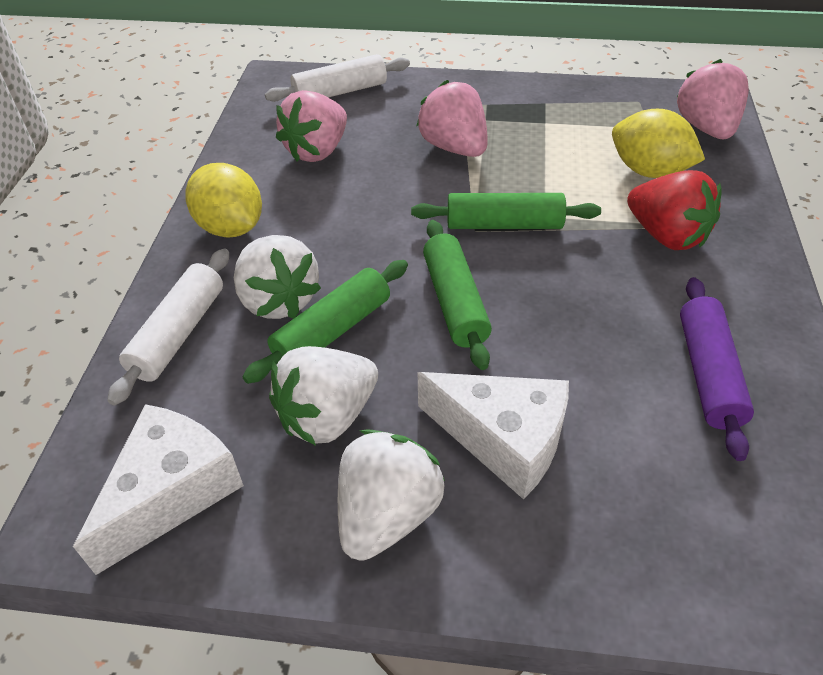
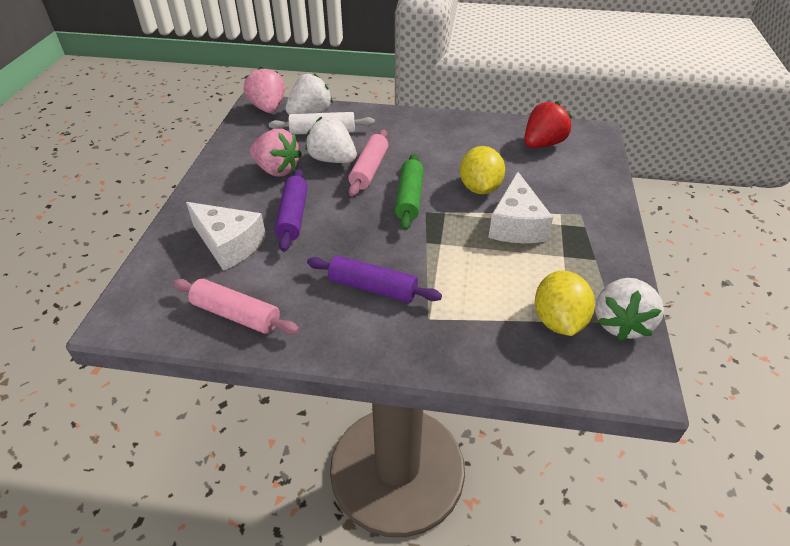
green rolling pin: [243,260,408,384] [411,193,601,229] [423,220,492,370] = 3 -> [395,153,424,230] = 1
pink rolling pin: none = 0 -> [173,279,299,334] [348,130,388,197] = 2
pink strawberry: [276,90,347,162] [416,80,488,157] [677,59,749,139] = 3 -> [244,67,285,113] [250,129,302,177] = 2
purple rolling pin: [680,277,754,461] = 1 -> [275,169,308,252] [307,255,442,303] = 2
white rolling pin: [107,249,229,406] [265,54,410,102] = 2 -> [269,112,375,135] = 1

